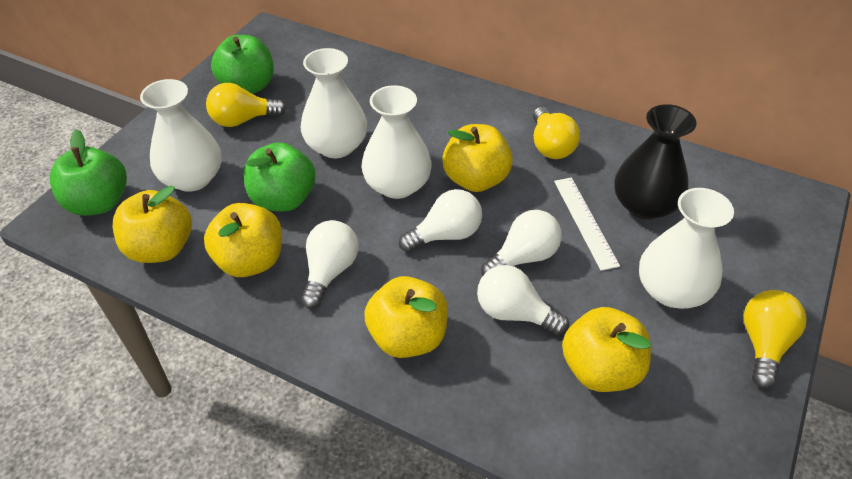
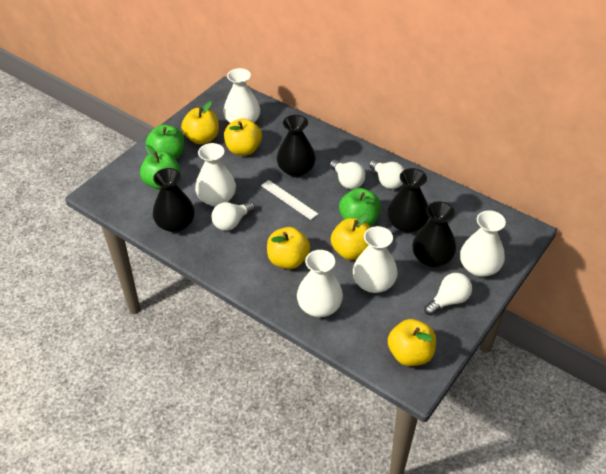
black vase: [614,104,697,220] = 1 -> [153,168,195,233] [277,115,316,177] [388,168,429,233] [412,201,456,267] = 4
white vase: [140,79,221,192] [301,48,367,158] [361,85,432,199] [639,188,734,309] = 4 -> [195,143,236,207] [224,68,260,123] [297,250,343,317] [353,226,398,293] [460,210,506,277] = 5
yellow light bulb: [206,83,286,127] [533,107,580,159] [744,290,807,388] = 3 -> none = 0

